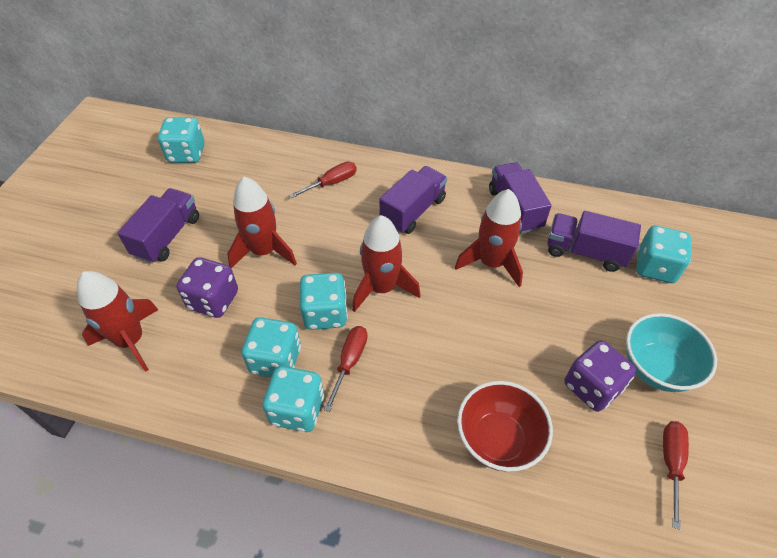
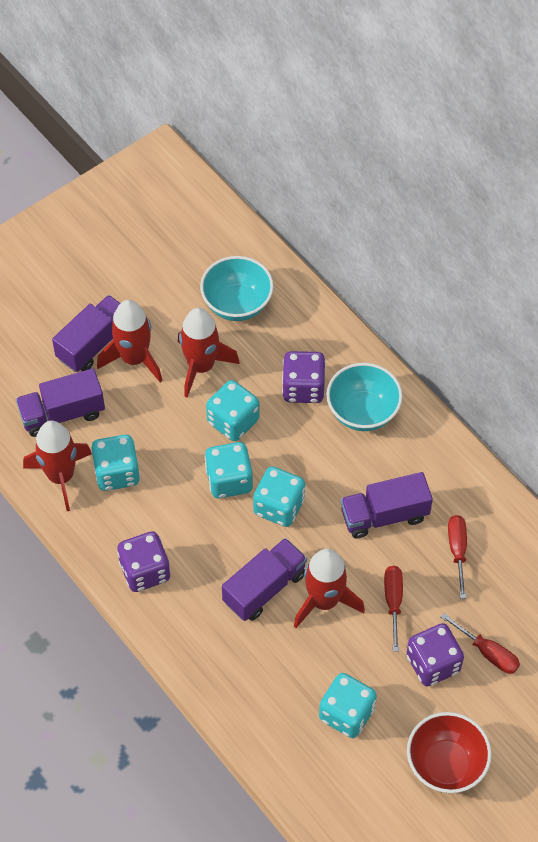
purple dice: [176,257,238,318] [564,340,636,412] = 2 -> [117,531,171,592] [282,351,326,403] [407,623,464,686] = 3
turquoise bowl: [626,313,717,392] = 1 -> [200,256,274,321] [326,363,403,431] = 2

